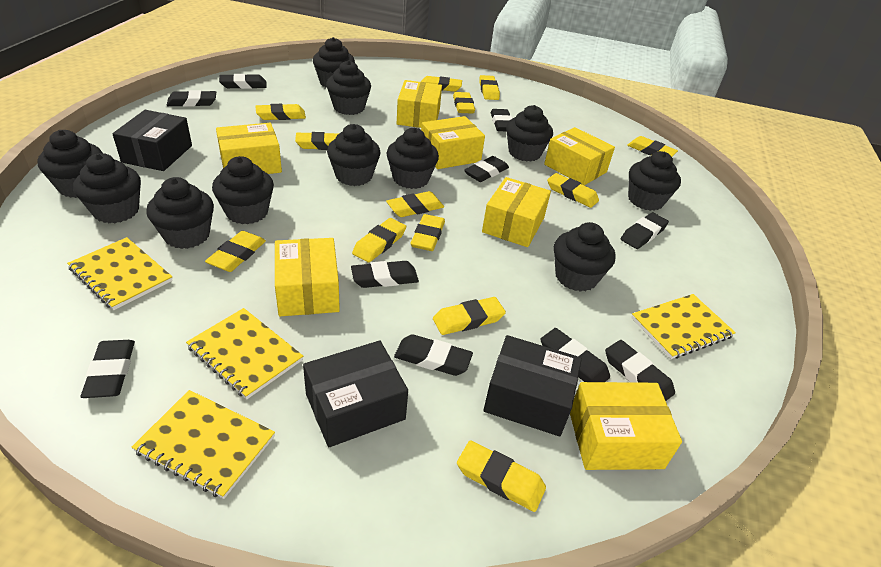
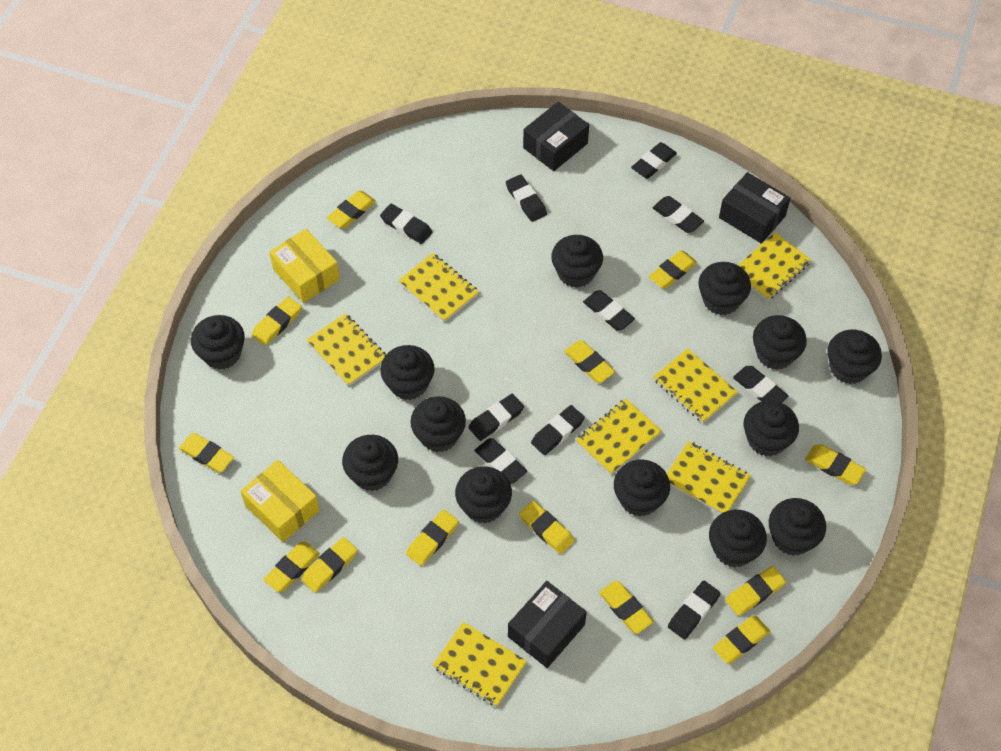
black cupcake: [37,130,102,198] [73,153,141,223] [146,177,214,249] [212,156,274,224] [313,37,355,88] [326,60,371,115] [327,124,380,186] [386,128,439,189] [506,105,553,162] [554,222,616,292] [628,151,681,211] = 11 -> [191,315,245,370] [342,435,398,491] [380,345,435,400] [410,396,466,452] [455,466,512,524] [551,235,603,288] [614,460,670,517] [698,262,751,315] [709,510,767,568] [744,401,799,456] [753,315,807,370] [769,498,826,556] [827,330,882,384] = 13
yellow box: [216,123,282,174] [275,238,340,316] [397,80,442,128] [421,116,485,169] [482,177,551,247] [544,127,615,185] [570,382,682,470] = 7 -> [240,460,320,542] [269,229,340,303] = 2
yellow notebook: [67,237,173,310] [132,390,275,499] [186,308,303,399] [631,294,736,359] = 4 -> [307,313,386,386] [398,253,479,322] [433,622,527,707] [576,399,662,475] [653,348,738,423] [667,441,751,514] [738,233,811,300] = 7

